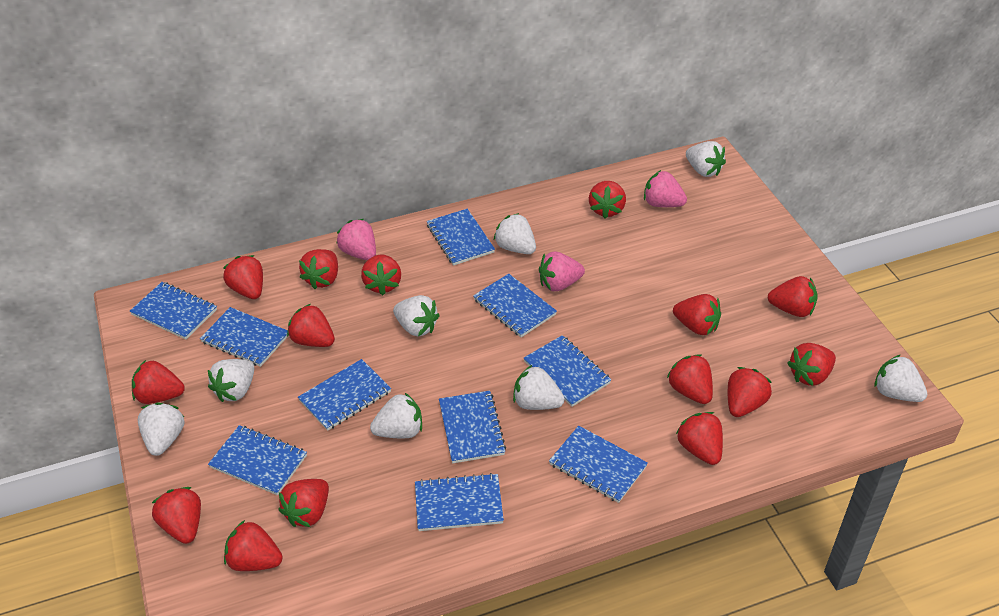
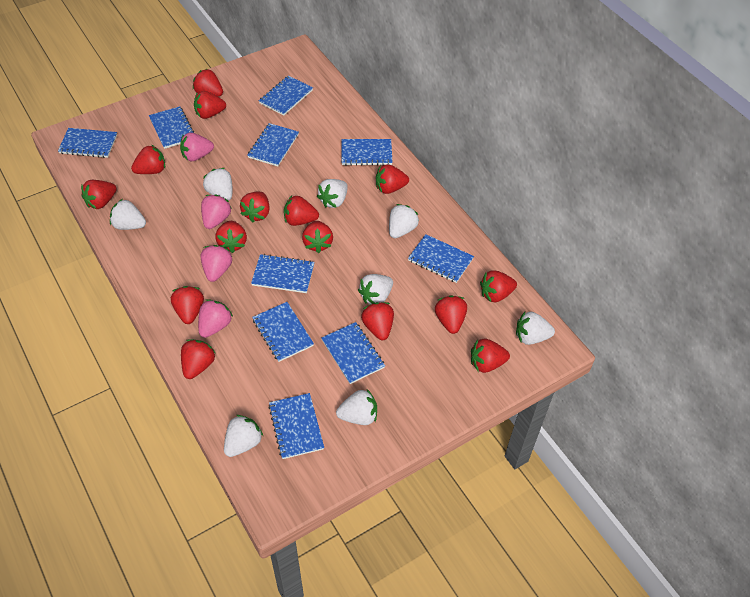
pink strawberry: [336,219,376,260] [539,252,585,291] [644,170,687,207] = 3 -> [180,132,214,161] [198,299,233,338] [201,194,231,229] [201,245,232,282] = 4

